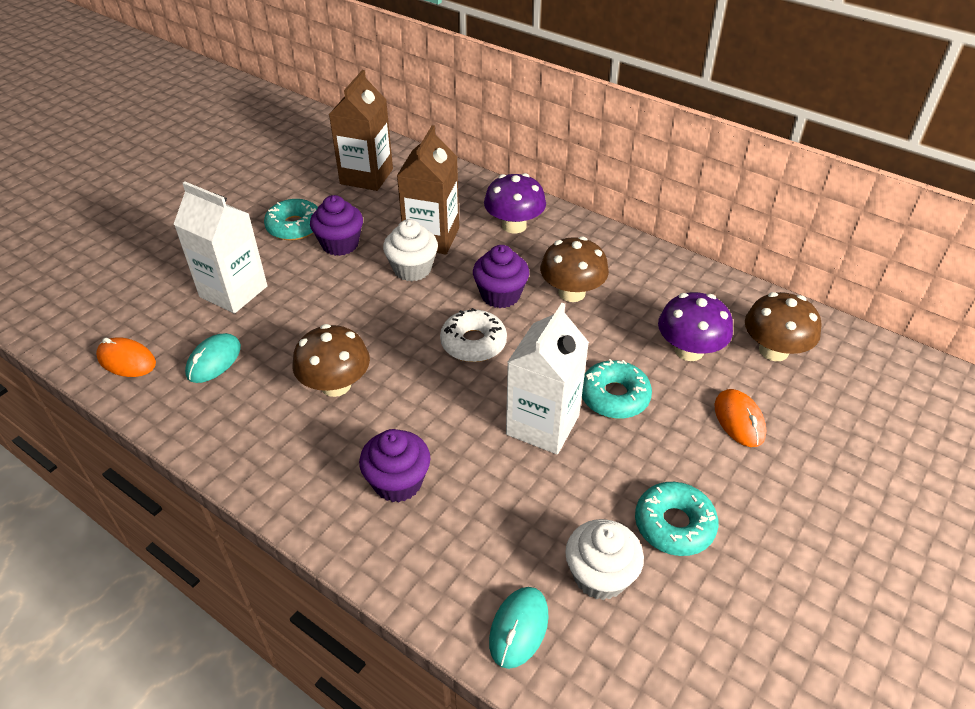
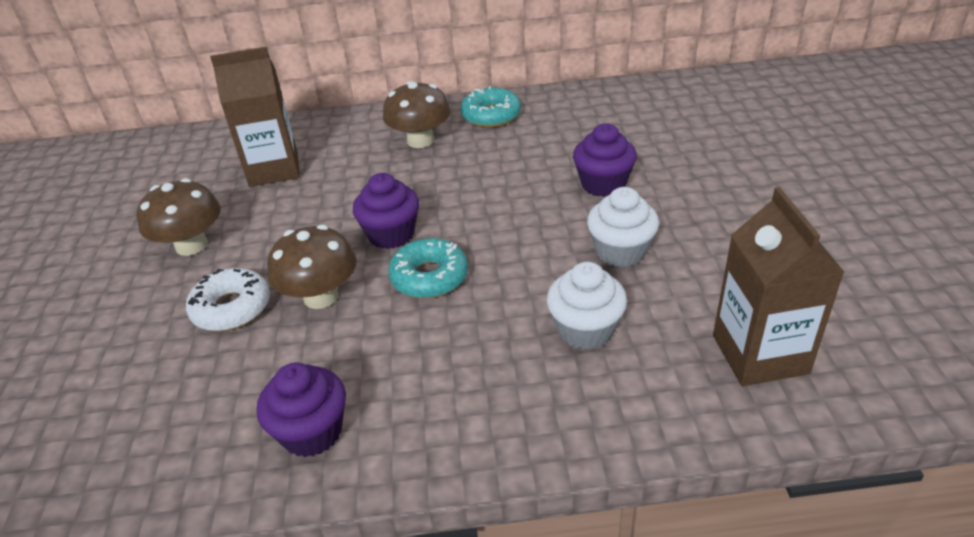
orange mouse: [96,337,156,377] [715,389,766,447] = 2 -> none = 0
purple mushroom: [484,173,546,233] [658,292,733,361] = 2 -> none = 0
turquoise donut: [264,199,318,241] [582,359,652,419] [635,482,719,556] = 3 -> [388,238,468,298] [461,86,521,127] = 2
turquoise mouse: [185,333,241,383] [489,587,549,669] = 2 -> none = 0
white carton: [174,182,267,313] [506,303,589,454] = 2 -> none = 0

